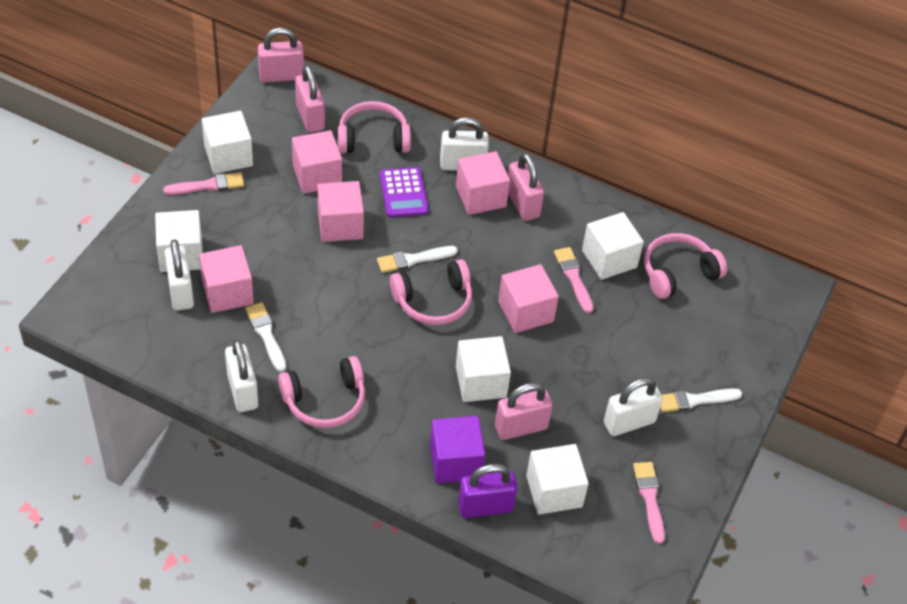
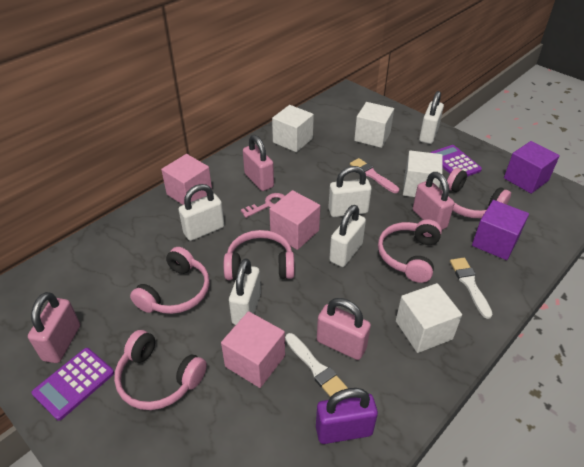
pink brush: [163,172,244,195] [554,247,594,313] [633,462,665,544] = 3 -> [350,158,399,193] = 1
pink cube: [199,245,254,313] [292,130,342,194] [317,181,364,242] [456,151,510,215] [498,264,559,333] = 5 -> [161,154,212,205] [221,311,285,388] [269,190,320,250] = 3
pink headphones: [278,356,365,428] [338,101,411,153] [390,259,472,325] [644,233,727,299] = 4 -> [114,330,207,410] [130,247,210,314] [224,230,295,280] [378,219,442,283] [447,168,511,218] = 5
pink key: none = 0 -> [241,193,285,218] = 1
purple calculator: [380,167,428,218] = 1 -> [32,348,114,421] [430,145,482,177] = 2
purple cube: [430,416,485,483] = 1 -> [472,200,529,260] [504,141,560,194] = 2
white brush: [245,302,286,372] [377,246,458,273] [660,388,742,412] = 3 -> [285,333,348,397] [450,258,493,319] = 2
white cube: [155,210,203,272] [202,111,253,174] [456,336,511,402] [526,444,589,515] [582,212,644,280] = 5 -> [272,105,314,152] [354,102,394,148] [396,283,462,353] [403,151,443,197] = 4
white padlock: [164,240,194,311] [225,340,258,412] [440,117,489,170] [604,377,663,436] = 4 -> [178,184,224,241] [229,258,261,325] [328,166,372,217] [329,205,366,267] [419,91,444,144] = 5

